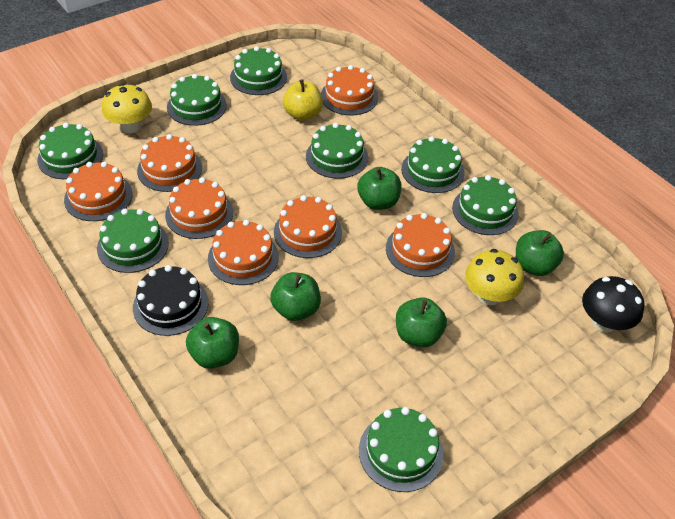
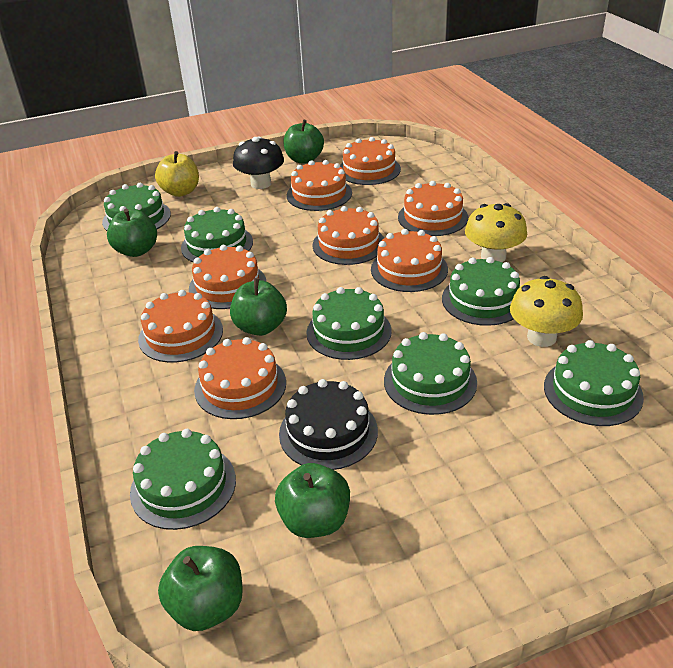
green cake: [37,123,103,179] [97,209,169,273] [167,74,227,126] [230,46,287,95] [306,123,368,179] [359,407,444,492] [401,136,465,193] [452,175,519,235] = 8 -> [102,183,171,231] [130,429,236,530] [181,207,253,263] [306,287,392,360] [384,332,477,415] [442,257,520,326] [544,340,644,426] = 7
orange cake: [64,162,133,221] [137,134,202,192] [165,177,233,239] [208,220,279,285] [274,195,342,258] [321,65,378,116] [386,213,455,277] = 7 -> [138,290,223,363] [189,245,266,309] [194,337,286,419] [287,160,352,211] [313,206,384,265] [340,137,401,185] [371,229,448,292] [398,181,468,236] = 8

